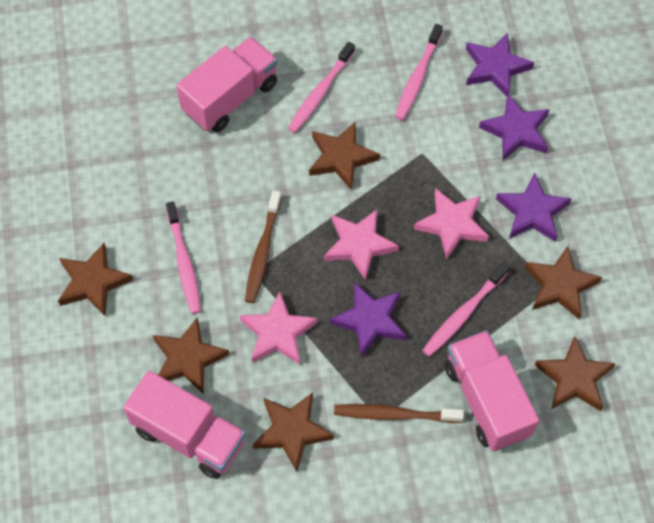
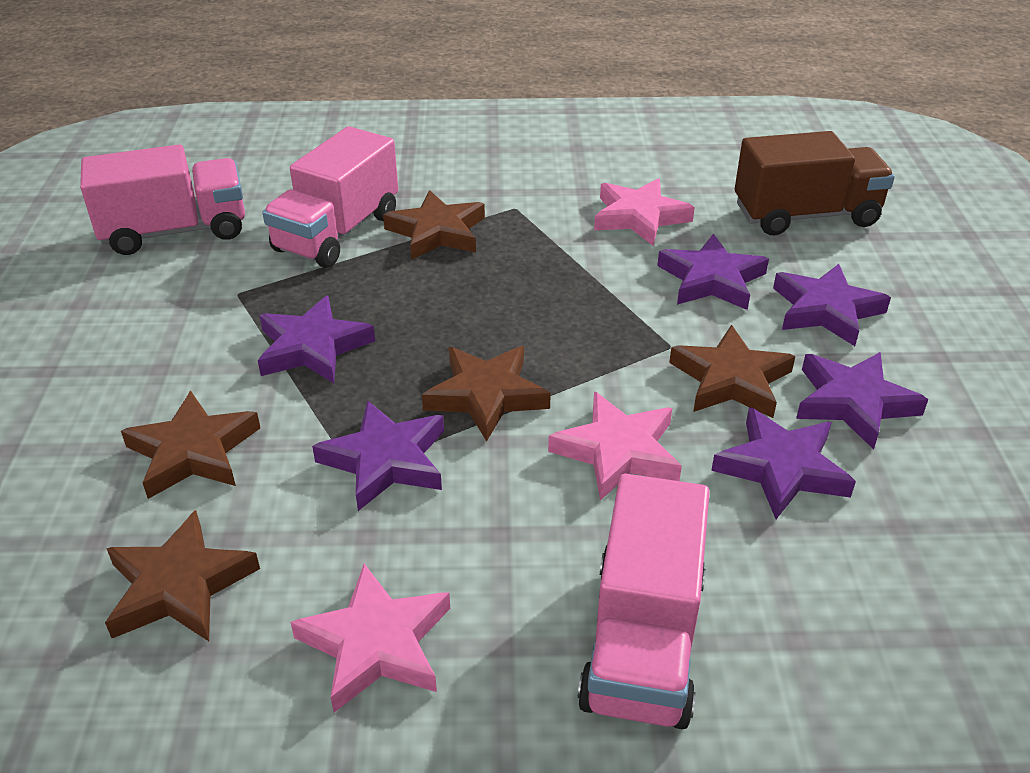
brown star: [58,243,133,316] [153,317,229,394] [253,392,334,472] [309,122,380,189] [525,246,602,319] [535,336,616,411] = 6 -> [105,510,260,641] [121,391,260,499] [383,190,485,260] [422,346,551,442] [669,325,795,418] = 5
brown toothbrush: [245,190,282,303] [334,404,464,423] = 2 -> none = 0
brown truck: none = 0 -> [735,131,895,236] = 1
pink toothbrush: [166,201,201,314] [288,42,355,133] [395,24,443,120] [422,263,509,357] = 4 -> none = 0
purple star: [330,282,406,358] [466,33,534,97] [479,94,550,161] [496,173,572,242] = 4 -> [258,296,375,383] [312,400,444,511] [657,234,769,310] [711,407,856,519] [773,264,891,346] [796,352,928,450] = 6

